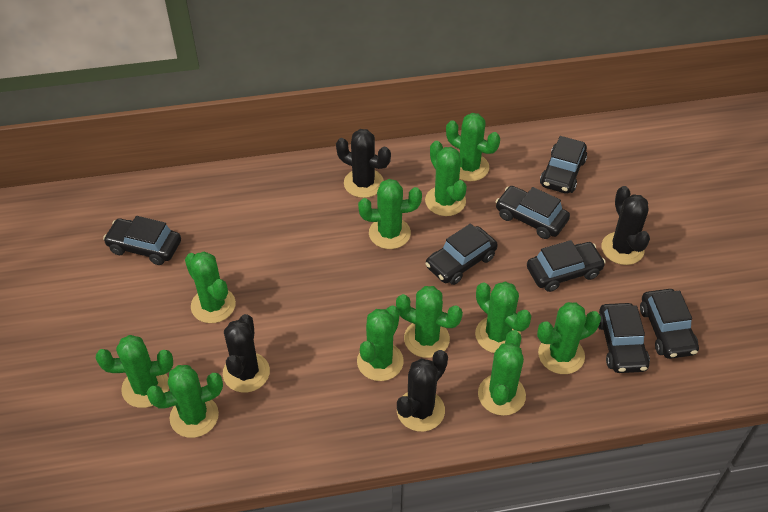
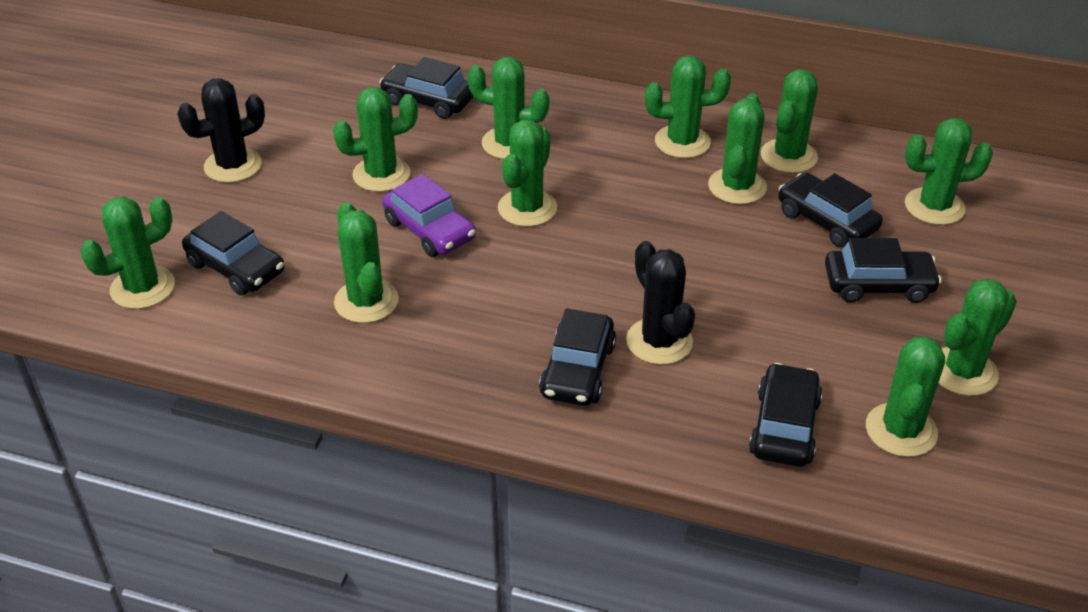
black cactus: [223,314,270,393] [336,129,391,198] [397,350,448,432] [602,186,650,265] = 4 -> [177,78,265,183] [626,241,695,365] = 2
black car: [103,216,181,265] [425,223,498,285] [496,186,570,239] [527,240,606,292] [540,136,587,194] [598,303,650,373] [640,289,699,359] = 7 -> [182,211,285,295] [379,57,473,119] [539,308,616,406] [749,363,822,467] [778,172,883,248] [825,238,942,303] = 6
purple car: none = 0 -> [382,174,476,257] = 1

